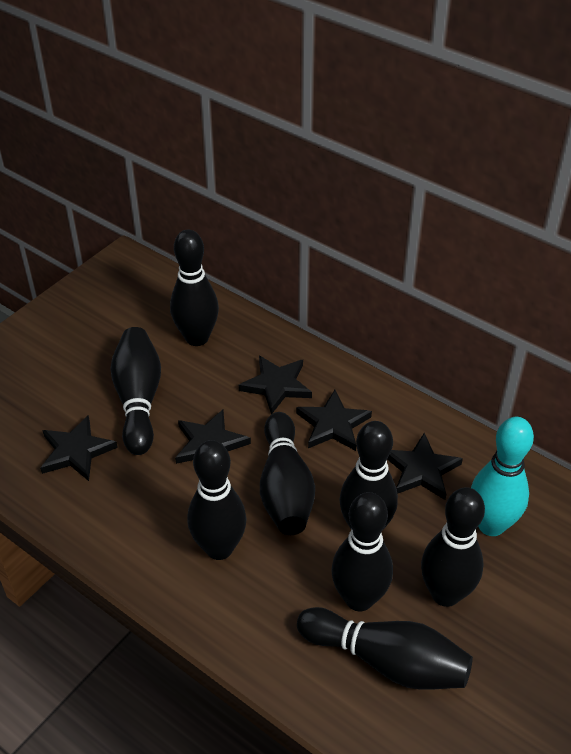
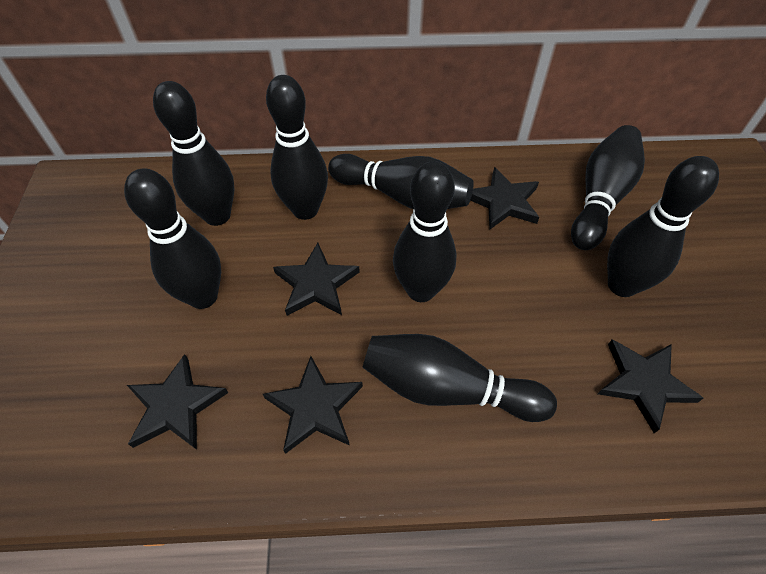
turquoise bowling pin: [471,417,534,536] = 1 -> none = 0

